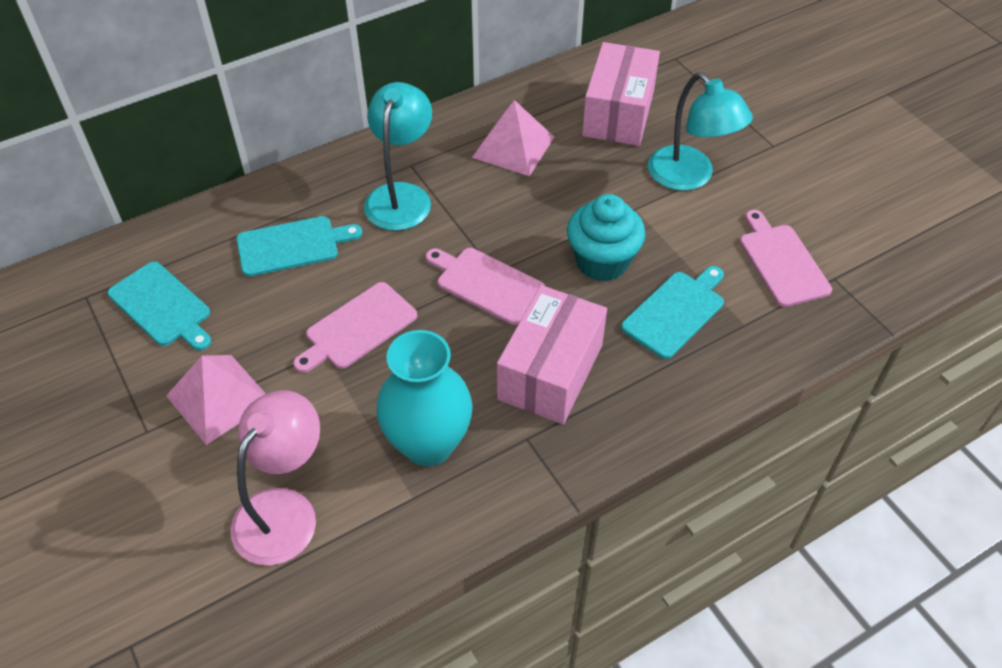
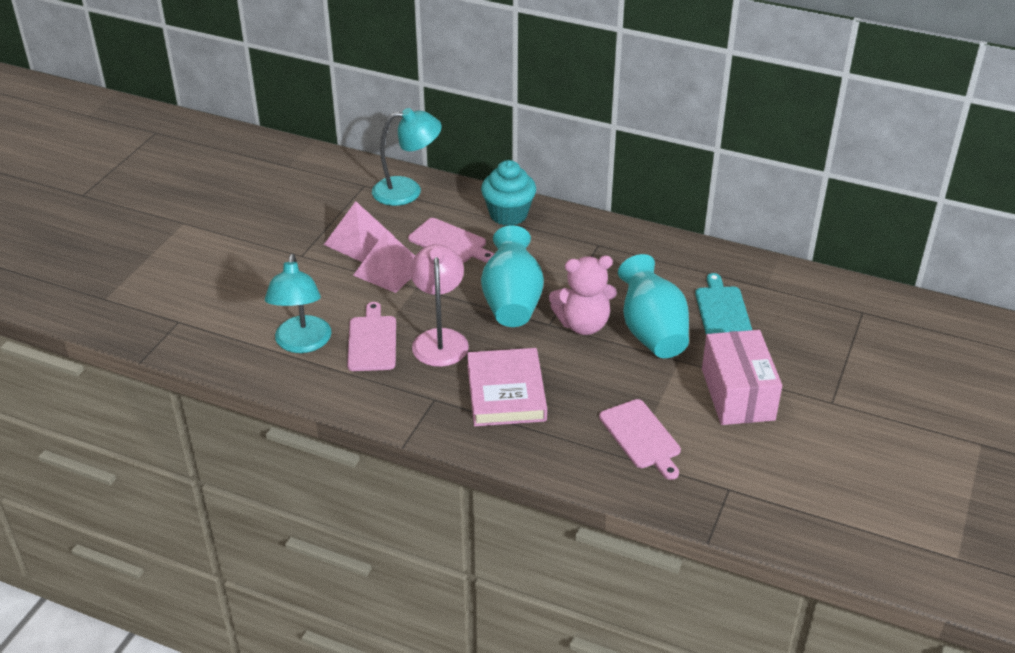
pink book: none = 0 -> [467,348,547,426] = 1
pink box: [497,285,607,424] [582,42,660,146] = 2 -> [702,330,782,425] = 1
pink teddy bear: none = 0 -> [549,256,617,335] = 1
turquoise cutting board: [108,262,211,351] [237,216,362,277] [621,266,724,359] = 3 -> [695,273,752,335] = 1
turquoise vase: [376,330,473,466] = 1 -> [481,225,544,327] [618,254,689,358] = 2

